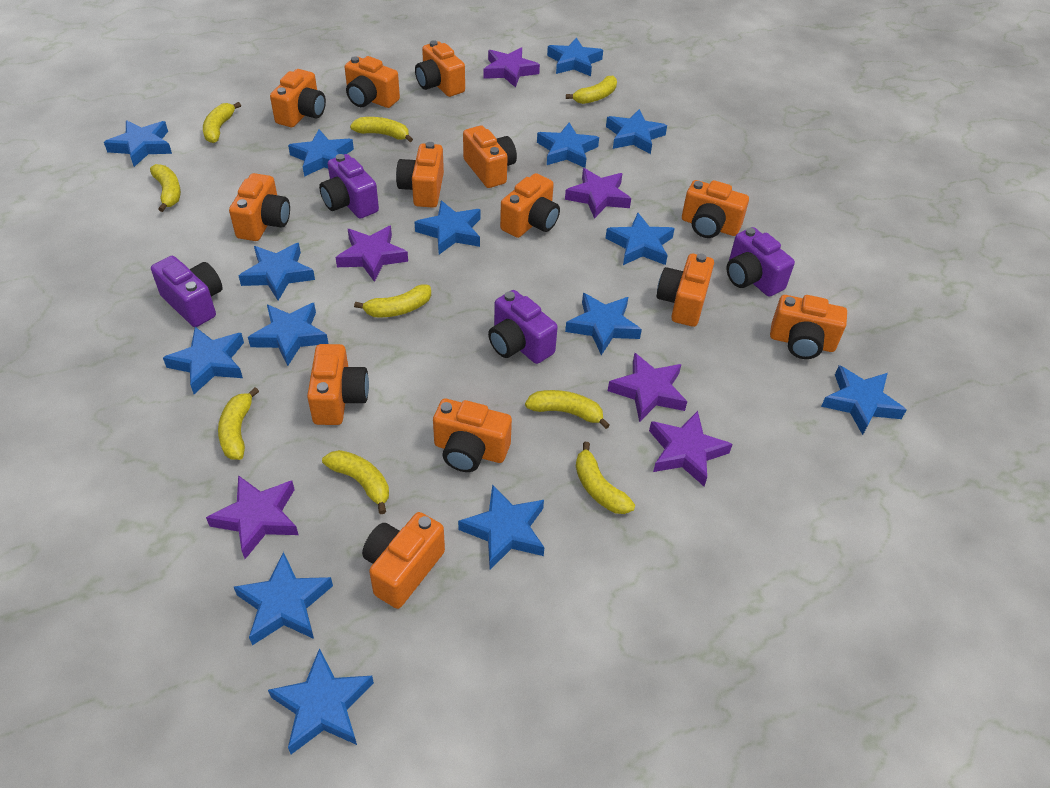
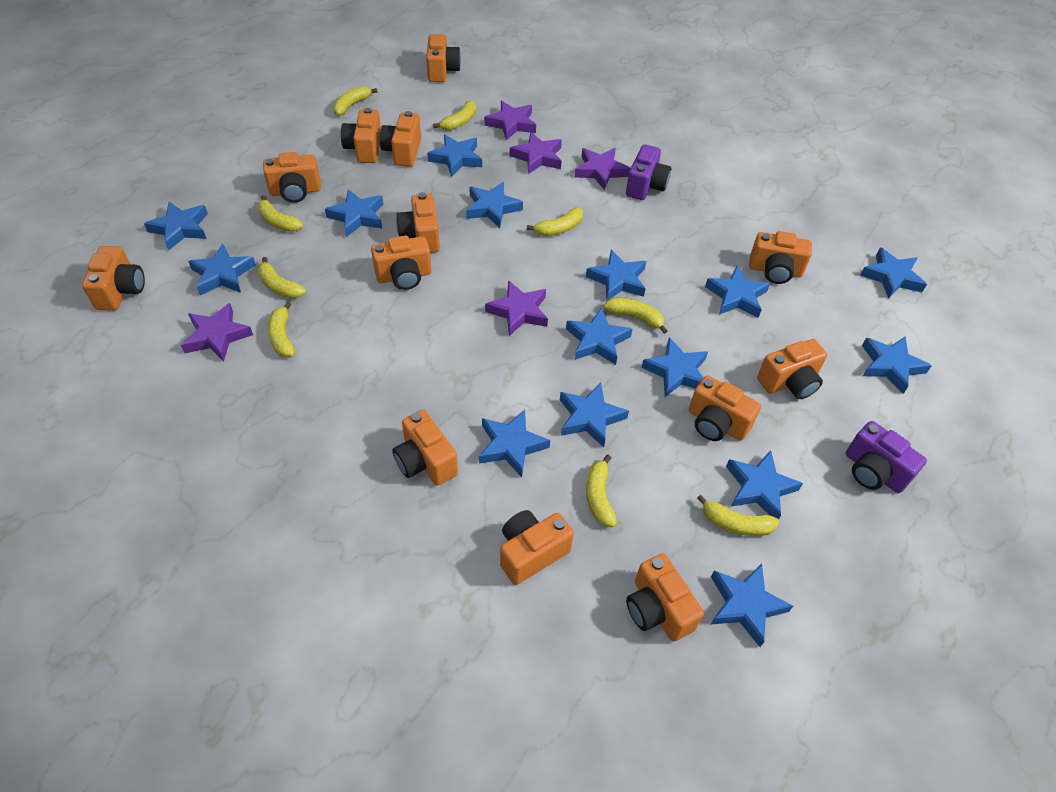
purple camera: [151,256,223,327] [319,154,379,219] [488,290,558,364] [726,227,795,297] = 4 -> [626,144,671,200] [846,421,927,493] = 2
purple star: [206,475,299,559] [335,226,408,282] [484,47,540,88] [565,168,631,219] [608,353,687,422] [649,411,733,486] = 6 -> [181,303,253,362] [484,101,536,140] [485,280,548,336] [510,132,562,174] [574,148,631,190] = 5

